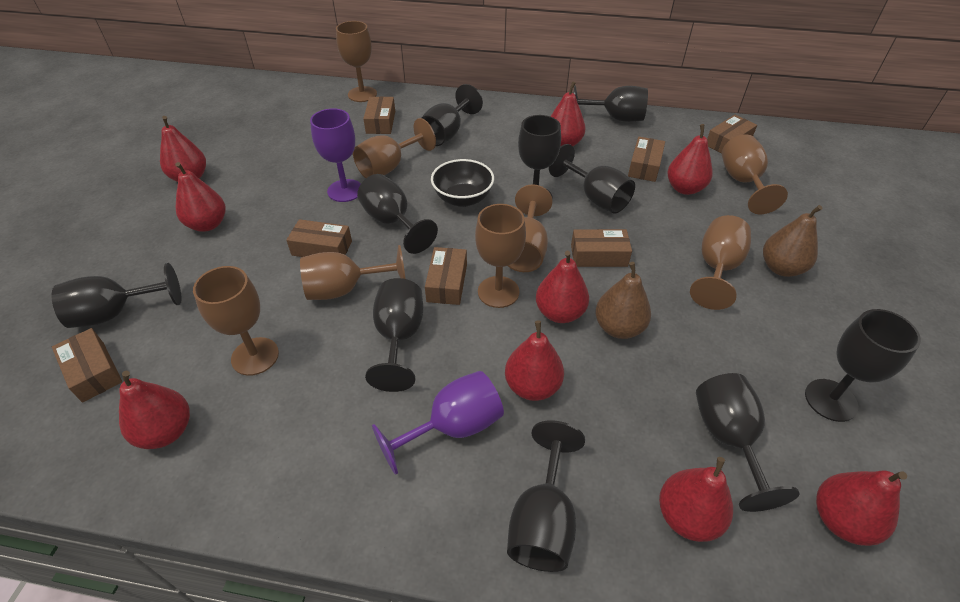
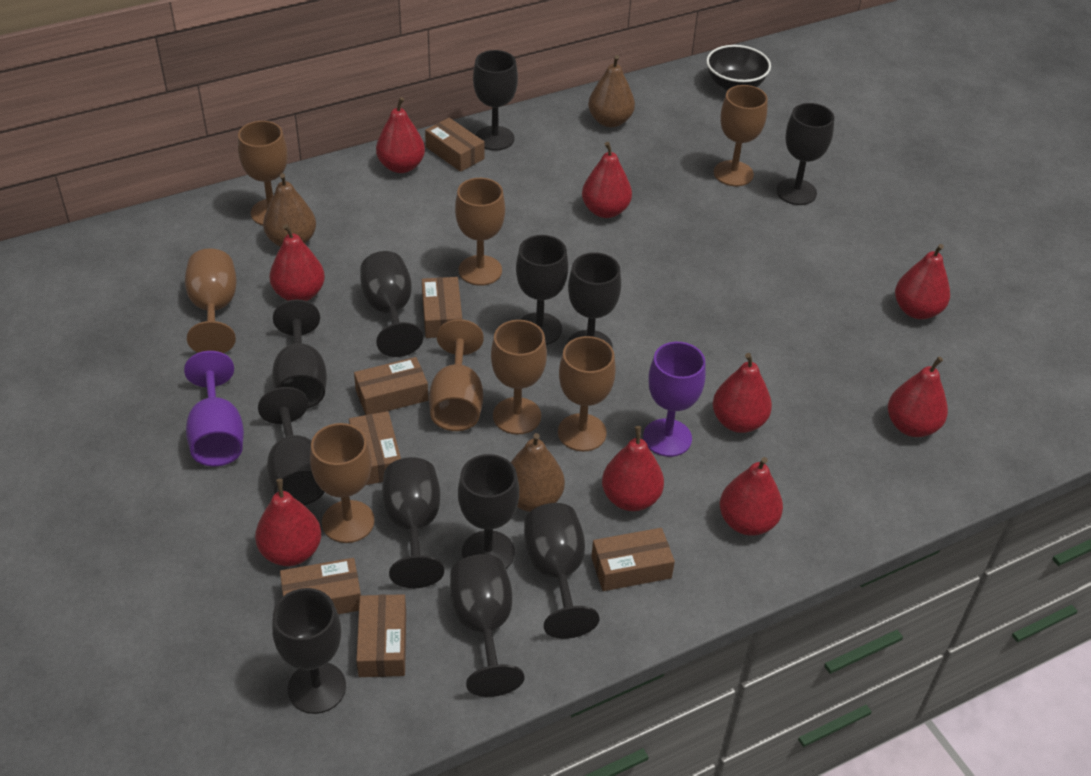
black goblet: [52,263,181,328] [357,174,438,254] [365,278,424,392] [421,84,483,146] [507,420,585,572] [518,115,561,198] [549,144,635,214] [573,85,648,122] [696,373,800,512] [805,309,921,422] = 10 -> [258,387,324,505] [272,299,327,409] [272,588,346,714] [360,251,423,357] [382,457,444,588] [450,554,525,697] [458,454,519,569] [473,50,518,151] [516,235,568,345] [524,503,600,639] [567,252,621,349] [776,103,834,205] = 12
brown pear: [595,262,651,339] [763,205,823,277] = 2 -> [263,173,316,247] [511,433,565,512] [588,55,635,127] = 3

